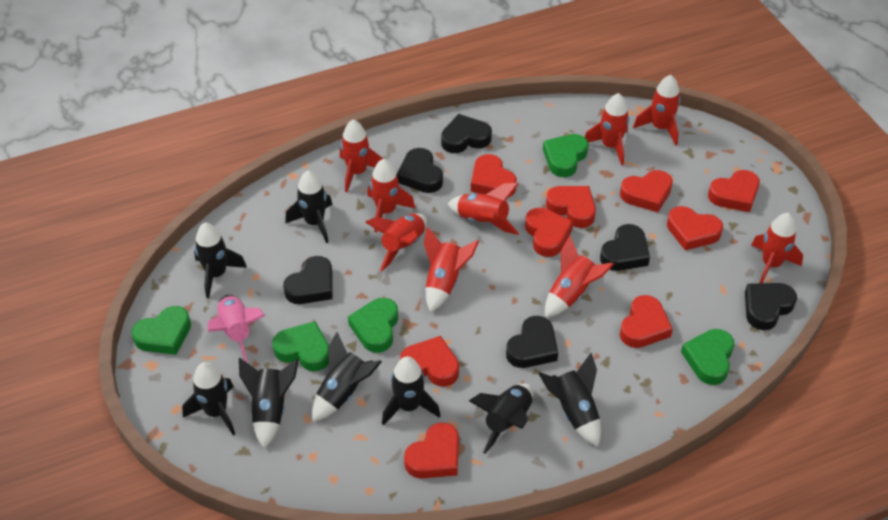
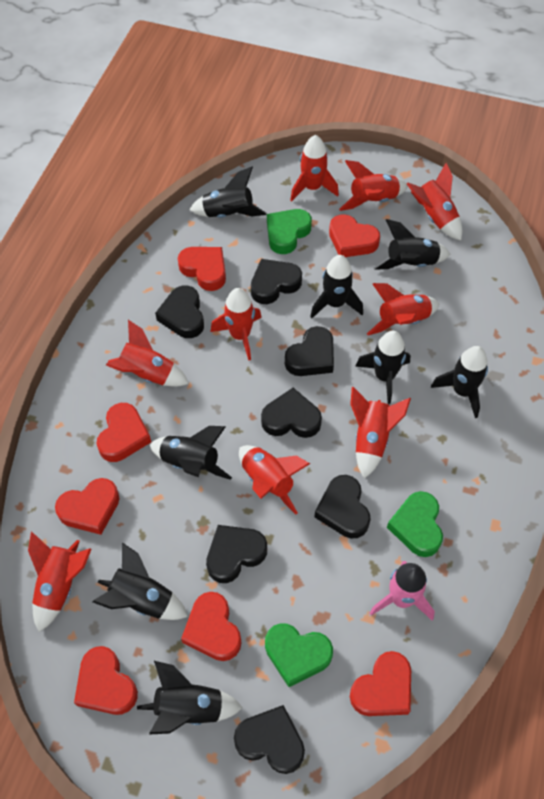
black heart: [283,256,333,304] [397,148,443,193] [441,114,492,153] [506,316,558,368] [600,224,650,271] [745,283,797,330] = 6 -> [155,286,204,338] [206,525,267,583] [234,705,305,774] [251,259,302,304] [261,388,322,438] [285,326,334,376] [314,475,371,538] = 7
green heart: [131,306,191,355] [272,321,329,371] [348,298,398,353] [543,134,589,177] [681,329,734,385] = 5 -> [265,623,333,687] [267,209,312,254] [387,491,443,557] = 3
red heart: [400,336,459,387] [404,422,459,479] [471,154,517,197] [525,208,573,257] [546,186,596,228] [620,170,673,212] [620,295,673,348] [667,206,723,250] [708,170,760,212] = 9 -> [55,478,120,535] [74,646,138,715] [97,403,151,462] [178,247,226,291] [181,592,242,661] [329,214,380,257] [350,651,411,716] = 7

